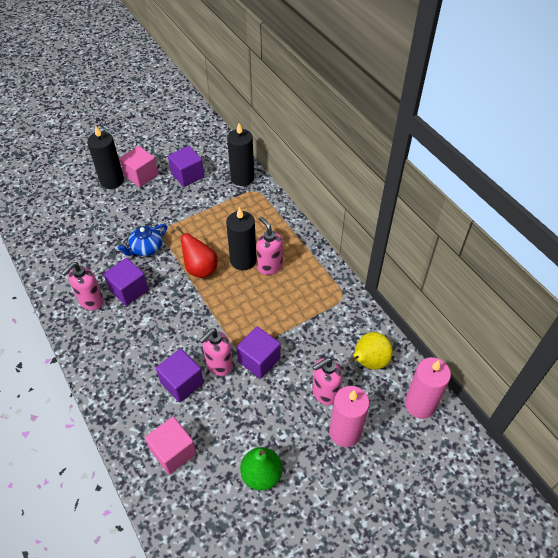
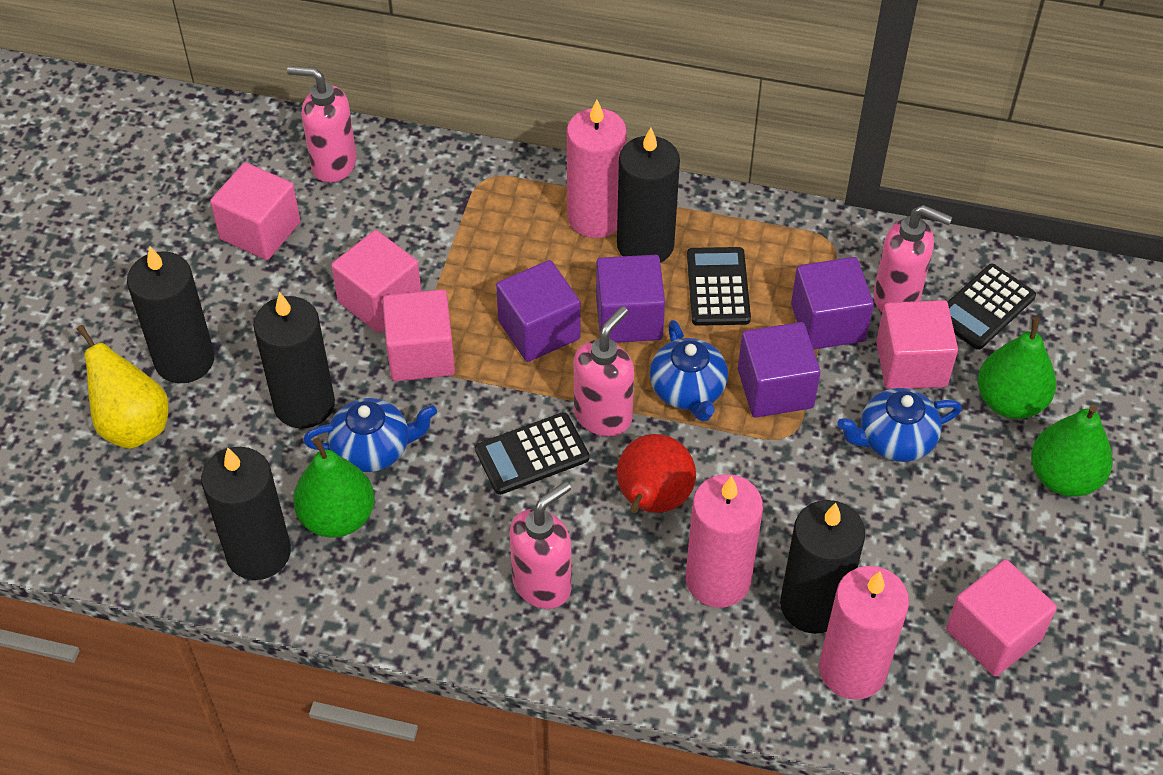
black calculator: none = 0 -> [475,412,589,495] [687,247,751,326] [948,264,1036,350] = 3
black candle: [87,126,124,189] [226,207,257,271] [227,123,254,186] = 3 -> [127,246,215,383] [201,447,291,580] [253,292,335,429] [617,128,680,263] [780,500,865,634] = 5
blue teapot: [118,224,167,256] = 1 -> [303,398,437,472] [650,320,728,422] [837,388,962,462] = 3
green pear: [240,447,282,490] = 1 -> [293,438,375,538] [978,317,1056,419] [1031,404,1113,497] = 3
pink candle: [329,386,369,447] [405,357,451,419] = 2 -> [567,99,627,238] [686,474,763,608] [819,566,909,700] = 3
pink cube: [120,146,158,187] [145,417,197,475] = 2 -> [210,162,301,260] [331,230,421,333] [382,289,455,381] [876,300,958,389] [946,559,1057,676] = 5

